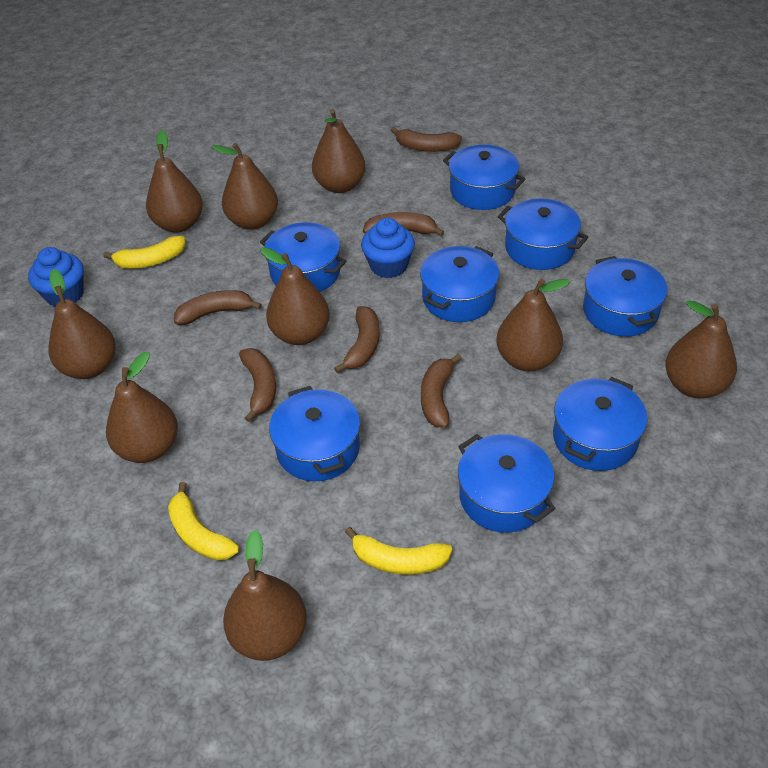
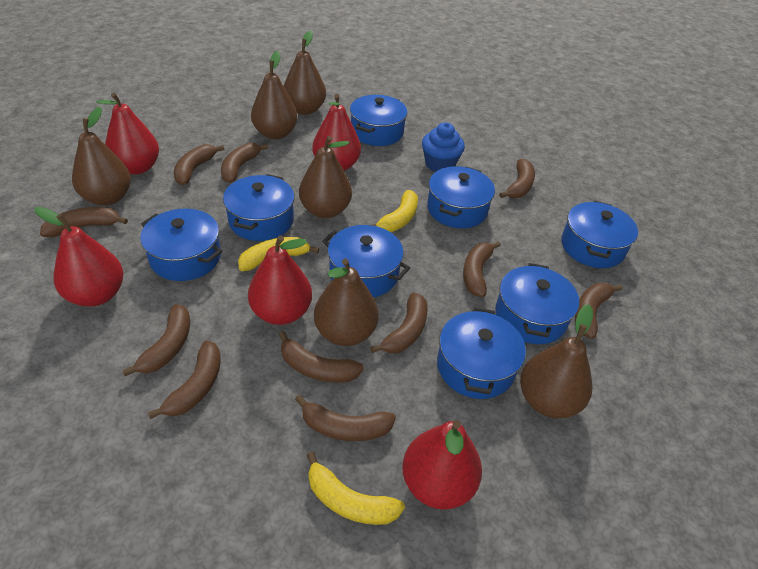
blue cupcake: [28,247,84,307] [361,218,415,278] = 2 -> [422,122,465,172] = 1
brown banana: [174,290,262,325] [239,348,276,422] [334,306,380,373] [363,212,444,236] [391,127,462,152] [421,354,462,428] = 6 -> [40,207,128,237] [122,304,190,376] [148,340,221,419] [174,144,224,185] [221,143,268,183] [279,331,364,383] [295,395,396,441] [370,292,428,353] [463,241,501,297] [499,159,535,198] [575,283,622,339] = 11
brown pear: [48,269,116,379] [106,352,178,463] [146,130,203,233] [211,143,278,230] [223,530,307,661] [260,247,330,345] [312,109,366,193] [496,279,570,372] [665,300,737,399] = 9 -> [72,107,131,206] [251,51,298,139] [284,31,326,115] [299,136,352,218] [314,259,379,346] [520,304,593,418] = 6
red pear: none = 0 -> [35,207,123,307] [96,93,159,175] [248,236,312,325] [312,94,361,171] [402,420,482,510] = 5

